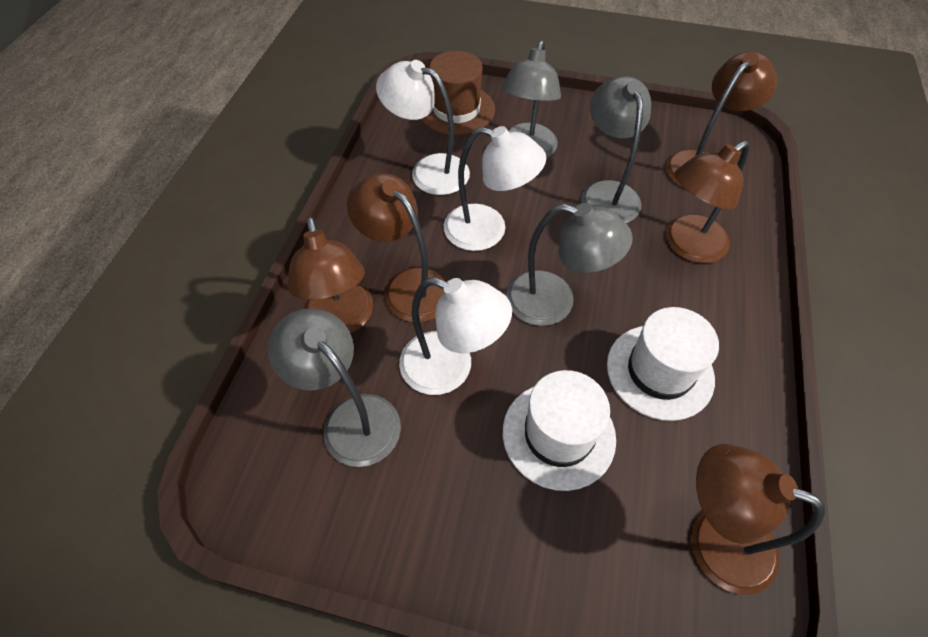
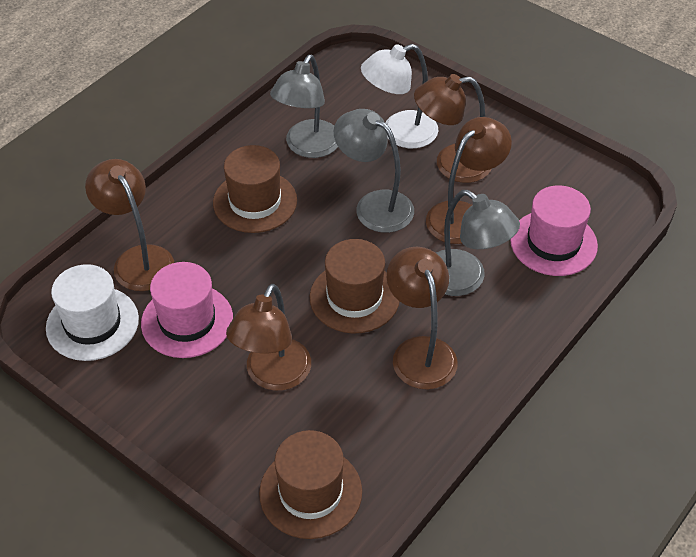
brown hat: [421,51,495,135] = 1 -> [213,145,297,233] [259,430,362,539] [310,239,400,334] = 3
grey lamp: [268,308,401,467] [501,40,561,158] [506,203,633,326] [581,77,651,223] = 4 -> [270,55,338,158] [334,109,414,233] [436,190,520,296] = 3
pink hat: none = 0 -> [141,262,233,358] [510,185,598,276] = 2
white hat: [503,370,616,491] [607,307,719,421] = 2 -> [46,264,139,361] = 1
white lamp: [376,60,470,195] [399,277,512,395] [444,126,546,251] = 3 -> [361,44,439,148] = 1

